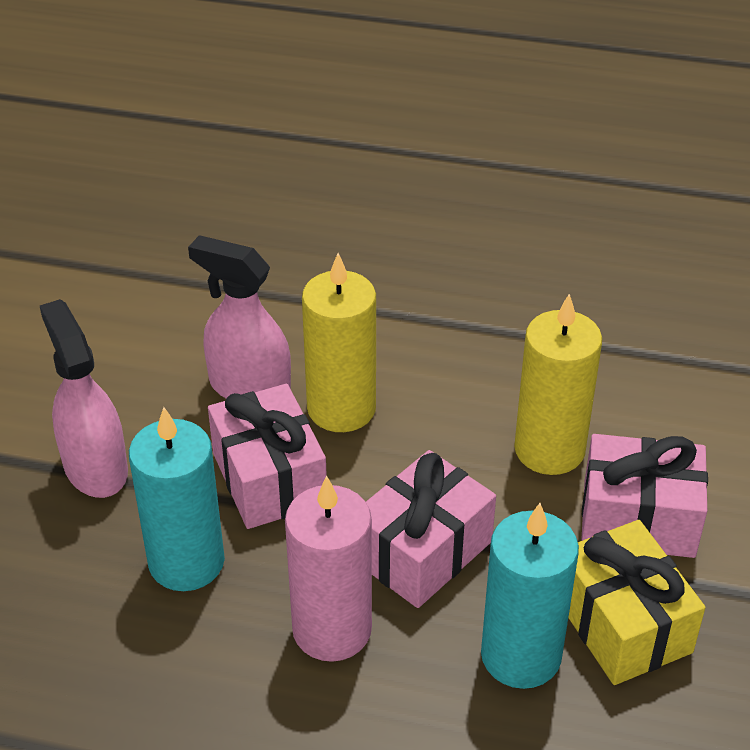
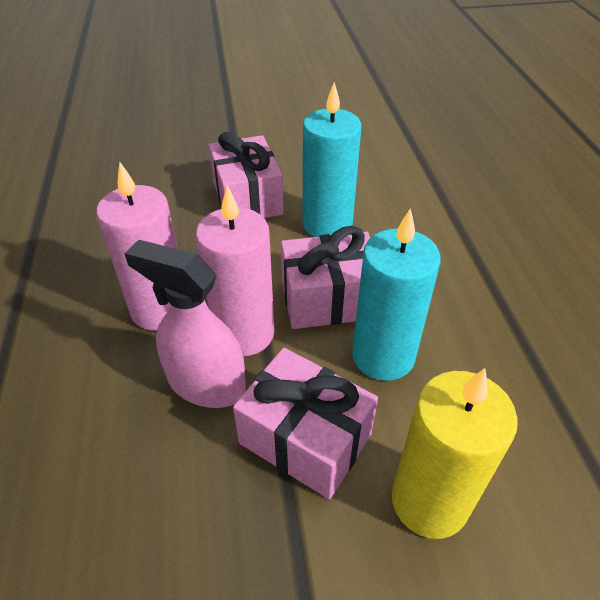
pink candle: [285,476,372,662] = 1 -> [96,162,178,331] [196,185,275,356] = 2
pink spray bottle: [40,299,128,498] [188,235,291,399] = 2 -> [124,240,246,408] = 1
yellow candle: [302,253,376,432] [514,294,602,475] = 2 -> [392,368,518,539] = 1
yellow gift: [568,520,705,685] = 1 -> none = 0

